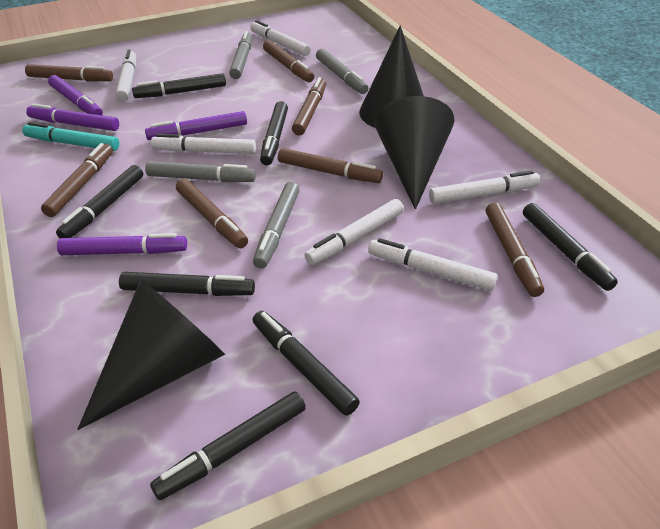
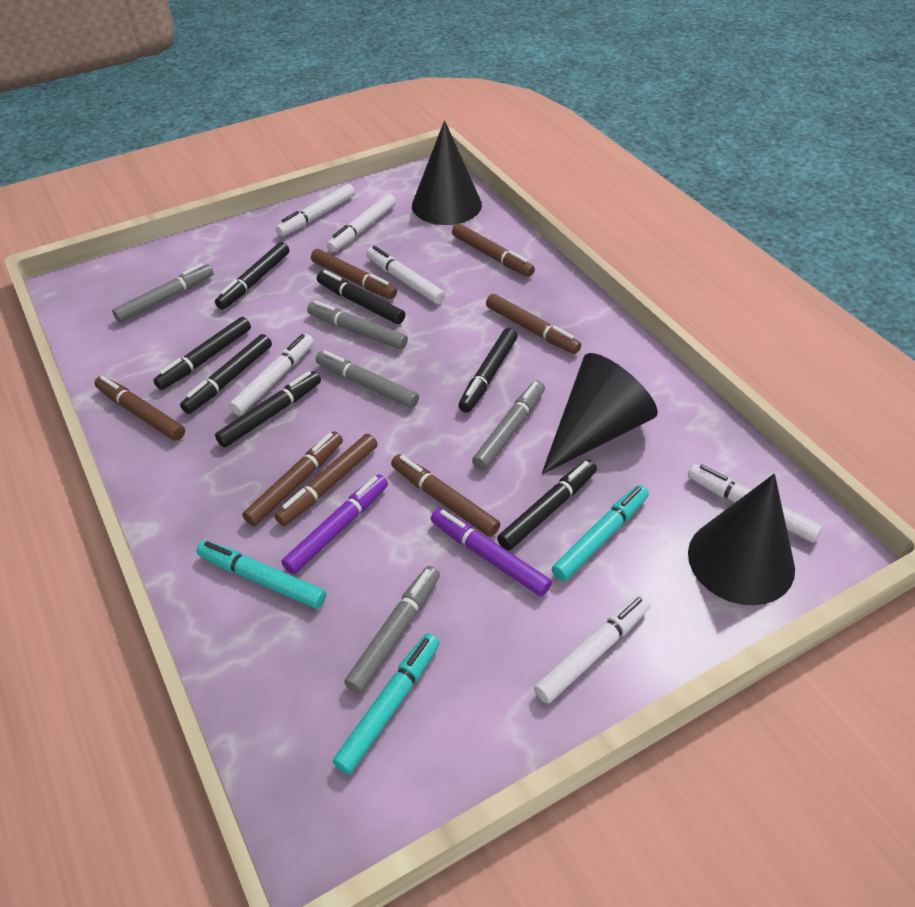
grey marker: [145,161,256,182] [229,31,253,79] [253,182,300,268] [316,49,368,94] = 4 -> [112,263,214,323] [307,301,408,350] [316,350,419,408] [344,566,440,694] [472,380,545,470] = 5
purple marker: [26,103,119,131] [48,75,103,115] [57,233,187,255] [145,111,247,140] = 4 -> [281,474,388,574] [431,508,552,596] = 2
turquoise marker: [22,122,119,151] = 1 -> [197,541,326,609] [333,633,440,775] [552,485,649,582] = 3

